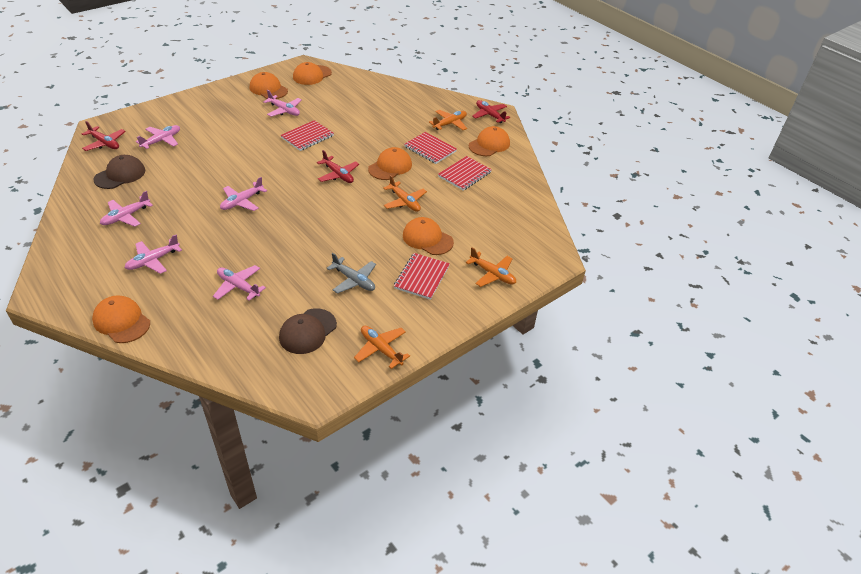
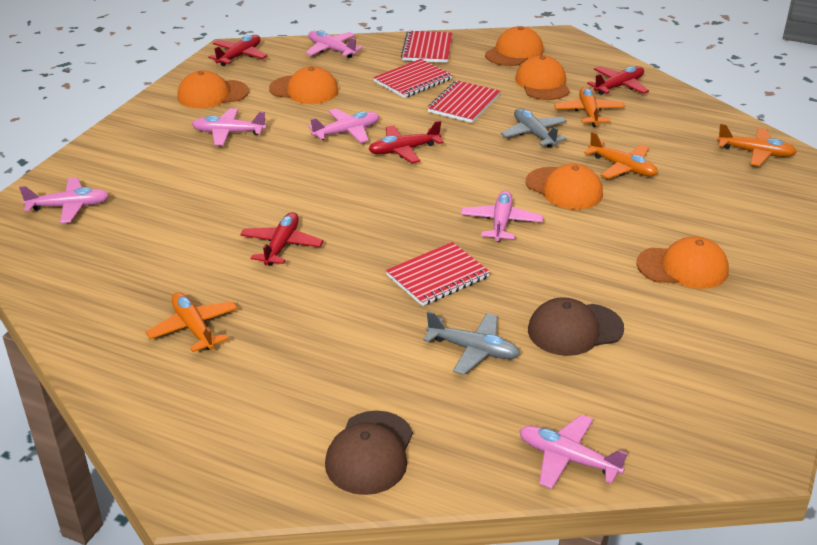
grey plane: [326,253,376,294] = 1 -> [423,311,520,375] [501,108,567,148] = 2
red plane: [82,121,126,151] [317,150,359,183] [472,100,510,123] = 3 -> [208,35,267,66] [240,212,324,266] [368,121,443,163] [587,66,649,95] = 4

